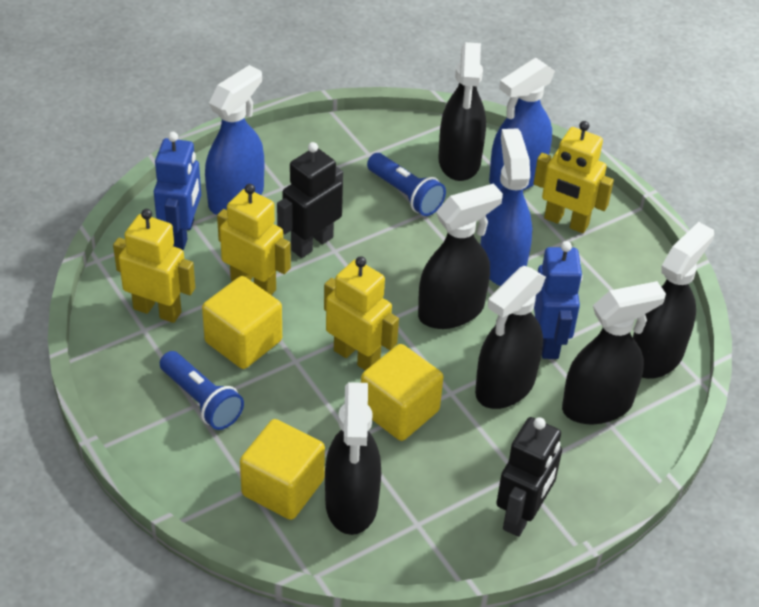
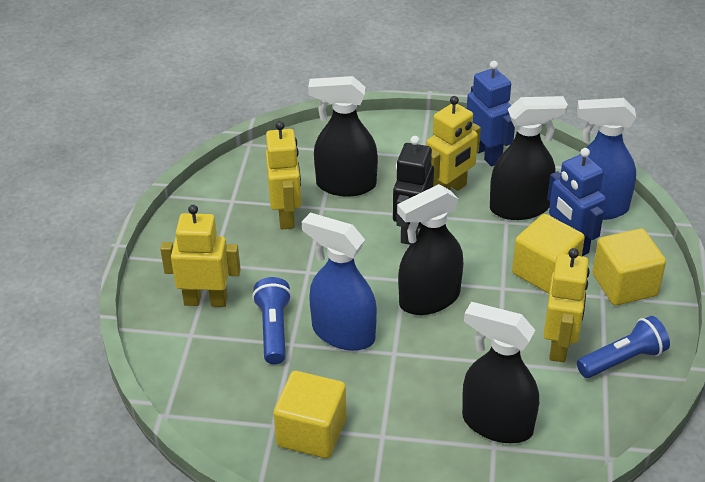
black robot: [277,142,343,258] [496,417,562,537] = 2 -> [393,136,434,245] = 1
black spray bottle: [325,382,381,535] [418,183,503,329] [438,42,486,181] [475,266,546,409] [562,281,666,424] [633,222,714,379] = 6 -> [308,76,378,196] [397,184,463,315] [462,302,539,443] [490,96,568,220] = 4
blue spray bottle: [205,65,264,215] [481,128,532,286] [489,58,555,190] = 3 -> [302,213,377,351] [577,98,636,220] = 2

